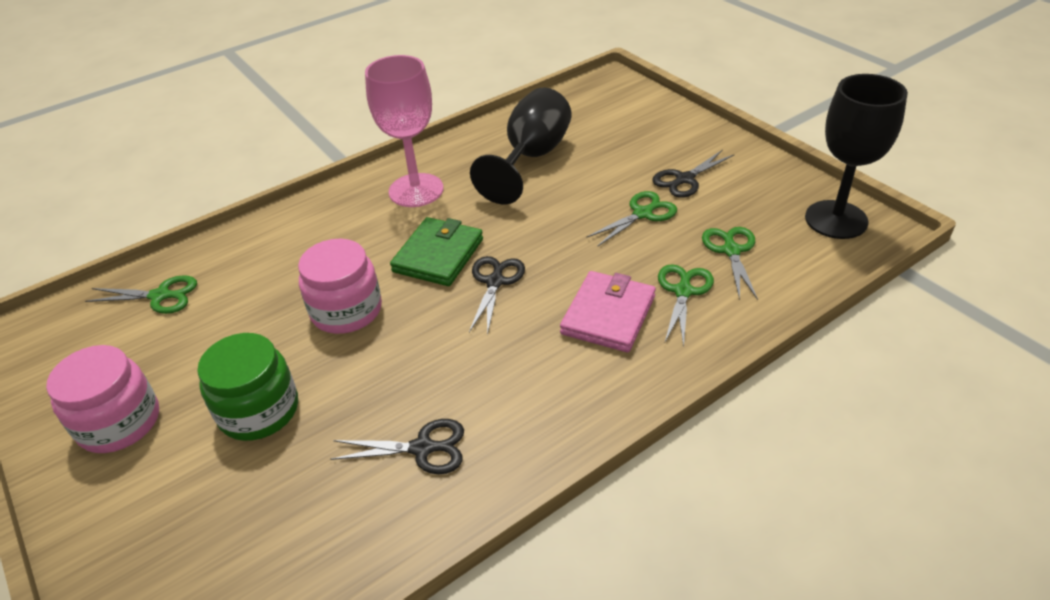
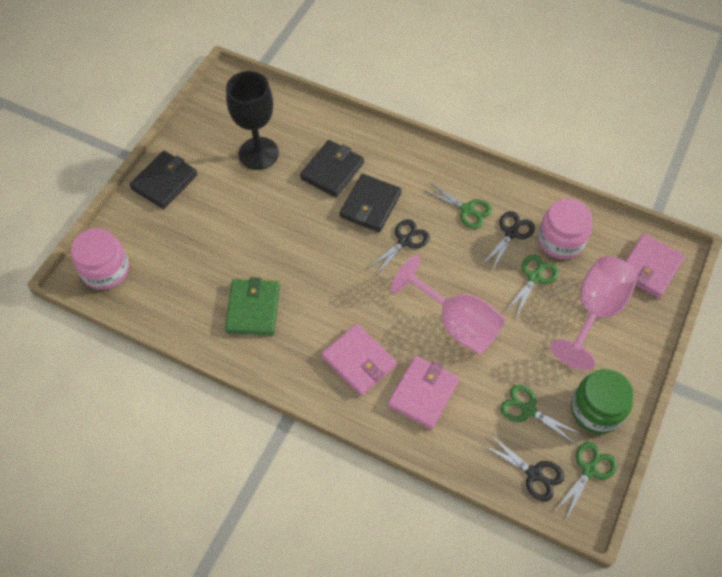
black goblet: [470,88,572,204] [805,74,908,239] = 2 -> [226,71,279,170] = 1
black wallet: none = 0 -> [130,151,197,209] [300,140,364,197] [340,174,402,232] = 3
pink goblet: [365,55,444,207] = 1 -> [391,255,506,354] [550,256,638,370] = 2
pink wallet: [560,271,656,352] = 1 -> [321,324,397,396] [387,356,459,430] [626,234,685,298] = 3

